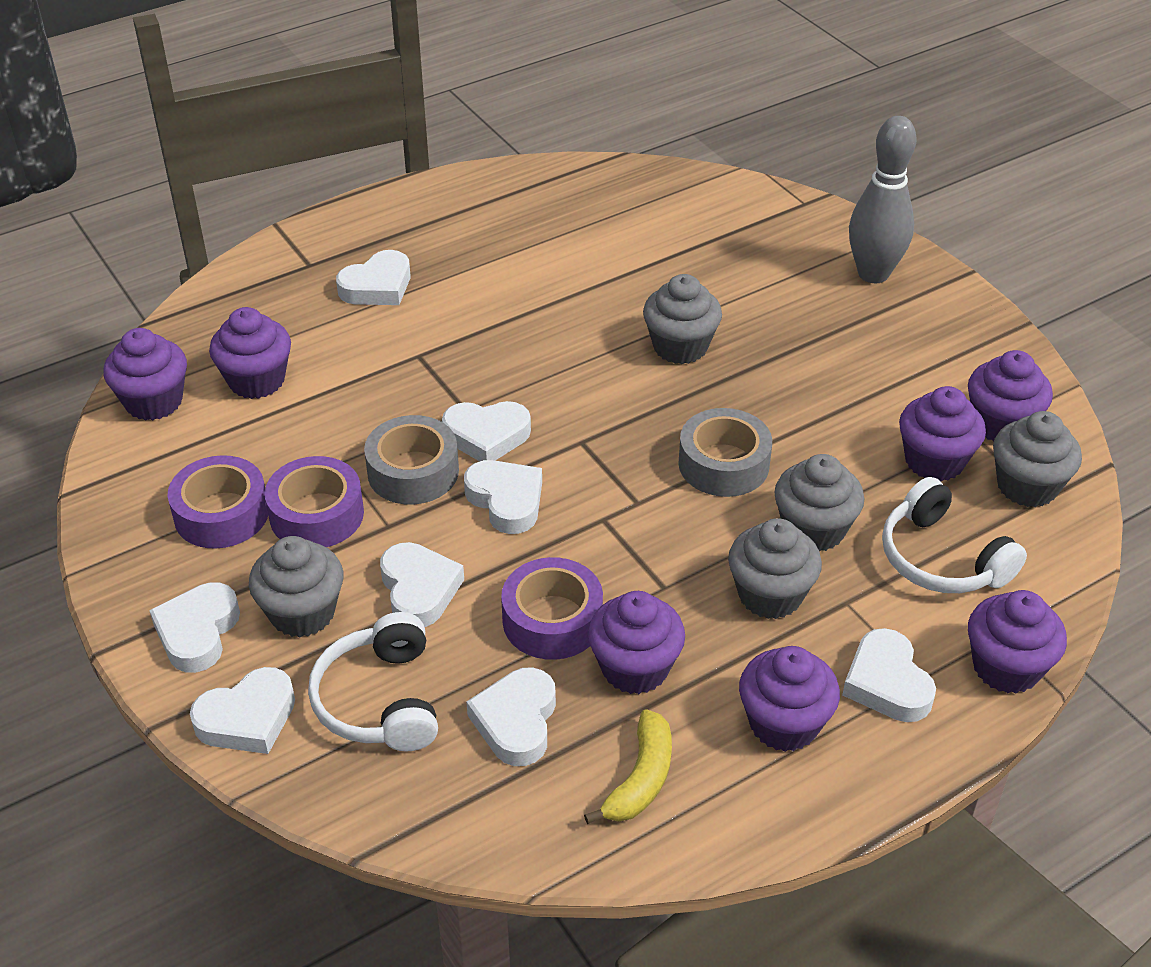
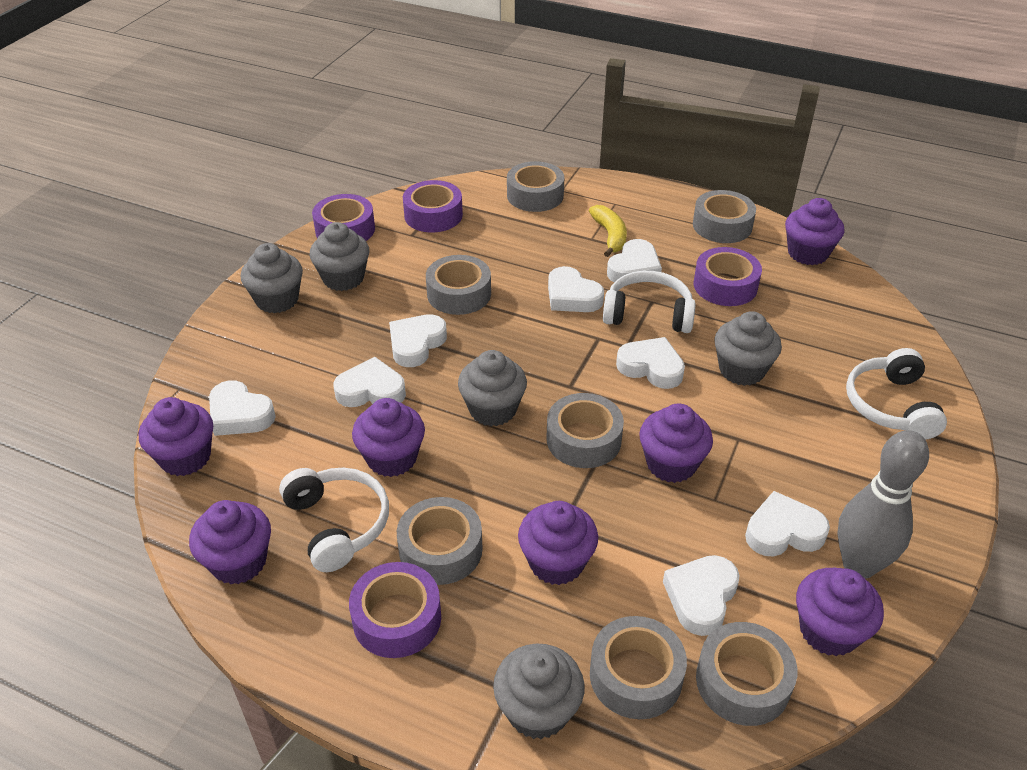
grey tape: [364,415,459,505] [678,408,772,497] = 2 -> [397,497,483,585] [426,255,491,315] [507,161,564,212] [546,393,624,468] [590,616,687,719] [693,190,756,243] [696,622,797,726] = 7
purple tape: [168,455,268,549] [265,456,364,547] [501,557,603,660] = 3 -> [312,194,375,241] [349,562,441,658] [403,180,463,233] [694,247,762,306] = 4
white headphones: [308,612,438,751] [882,477,1027,593] = 2 -> [279,468,389,572] [603,271,696,333] [846,348,947,440] = 3

